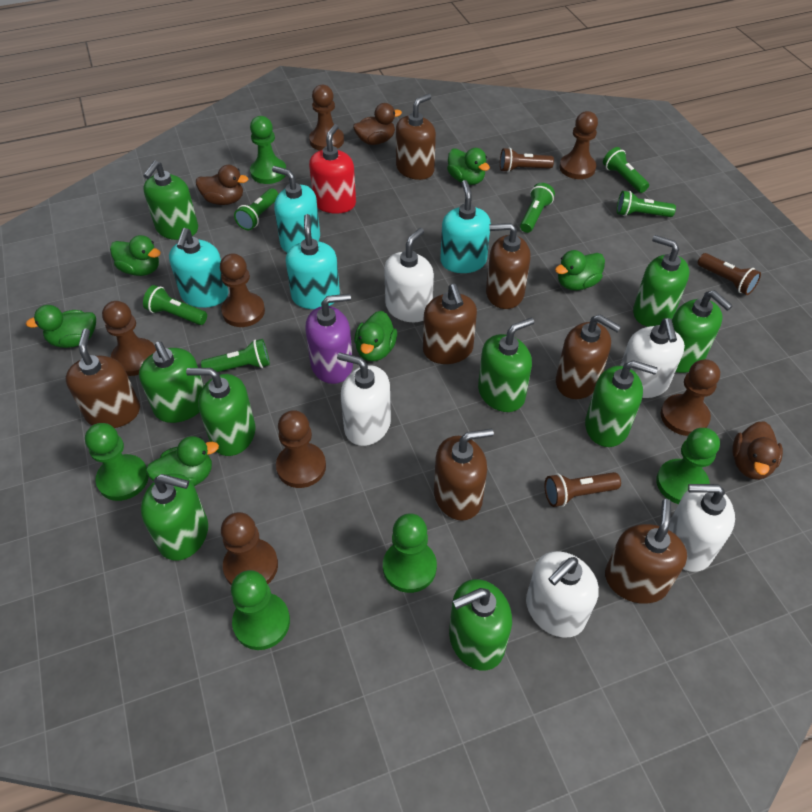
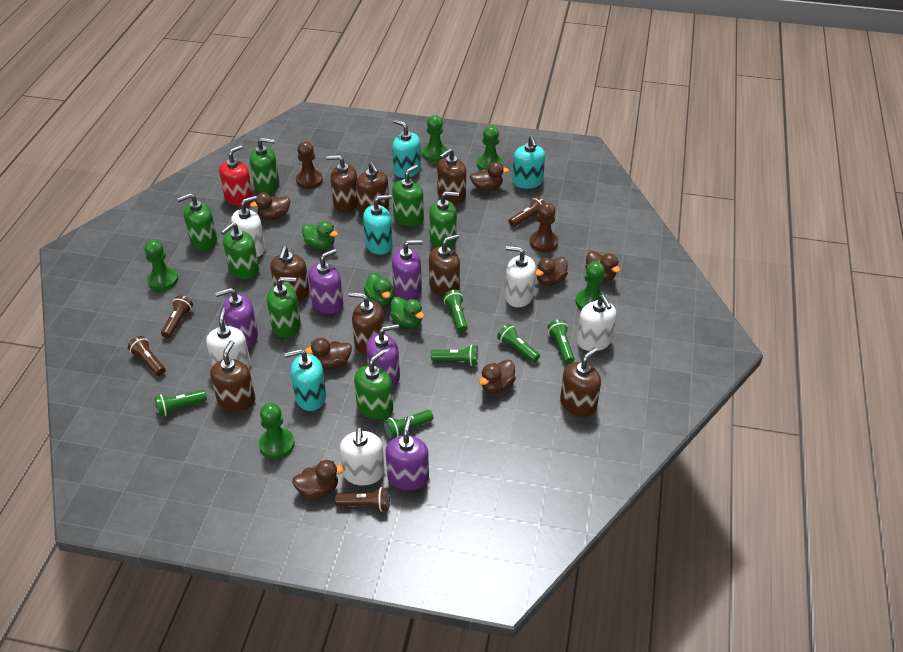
brown duck: [196,165,248,205] [353,103,402,145] [732,421,783,480] = 3 -> [250,192,290,220] [292,460,345,499] [304,338,352,369] [470,162,509,191] [479,360,516,393] [536,257,568,286] [585,251,620,281] = 7
brown flashlight: [500,148,554,172] [544,472,621,507] [698,253,761,295] = 3 -> [128,336,166,376] [161,295,193,338] [335,487,390,512] [509,197,545,227] = 4
brown pawn: [102,301,156,376] [220,253,265,327] [221,512,278,585] [276,410,326,488] [309,85,344,151] [560,111,598,179] [661,359,720,436] = 7 -> [296,141,323,189] [530,202,558,252] = 2
brown soap dispenser: [66,329,140,428] [396,94,436,180] [423,284,477,364] [434,428,494,521] [486,223,531,309] [556,315,621,399] [605,499,687,604] = 7 -> [210,340,255,411] [270,246,310,301] [326,155,358,212] [349,292,385,355] [356,162,389,214] [429,234,460,297] [437,148,466,203] [560,347,601,417] = 8
green duck: [26,305,96,348] [110,235,161,276] [146,436,219,486] [354,311,397,361] [447,148,490,185] [555,250,605,290] = 6 -> [302,221,338,249] [364,273,394,306] [390,297,424,328] = 3
green soap dispenser: [139,341,204,423] [141,473,208,561] [143,161,198,240] [186,368,255,456] [449,579,512,671] [478,318,534,412] [585,360,658,447] [633,235,689,327] [672,290,733,373] = 9 -> [177,193,217,251] [221,223,259,279] [250,137,279,193] [267,277,301,338] [354,350,393,420] [392,164,424,226] [429,191,459,248] = 7
purple soap dispenser: [305,294,353,384] = 1 -> [215,288,258,347] [308,249,344,314] [366,324,400,387] [385,416,429,490] [392,240,423,300] = 5

